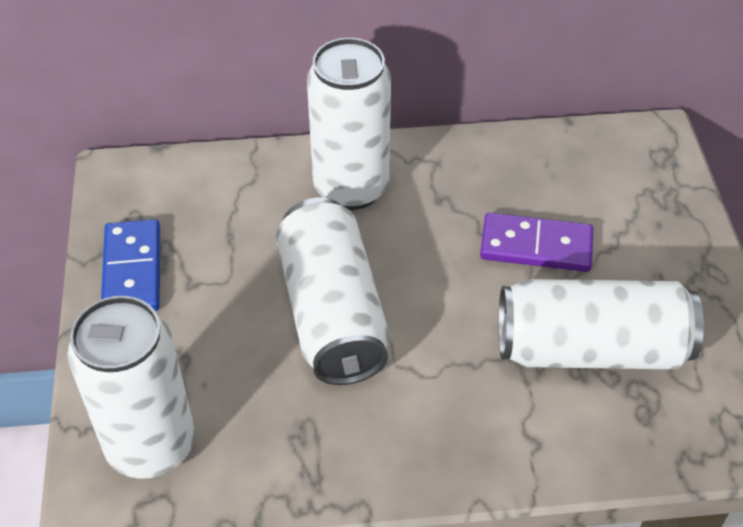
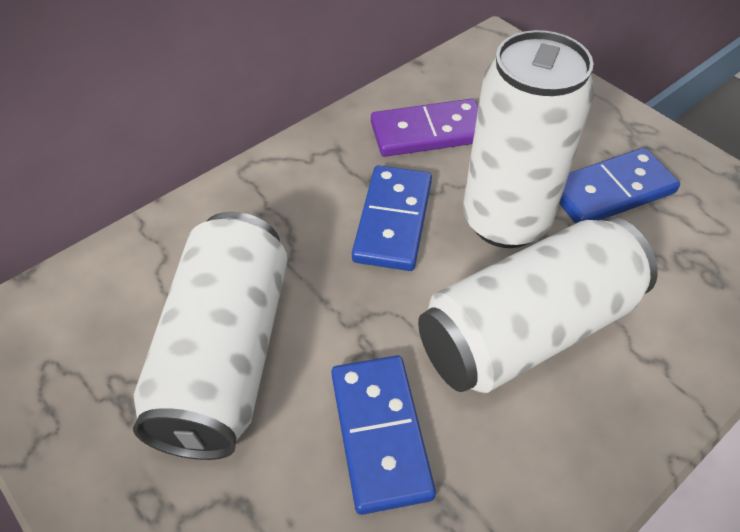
blue domino: [101,219,160,311] = 1 -> [331,356,436,515] [352,165,432,271] [559,148,680,224] = 3
white can: [68,296,195,479] [276,198,389,385] [307,38,391,210] [499,279,704,370] = 4 -> [133,212,288,460] [418,217,658,393] [463,30,595,248] = 3

